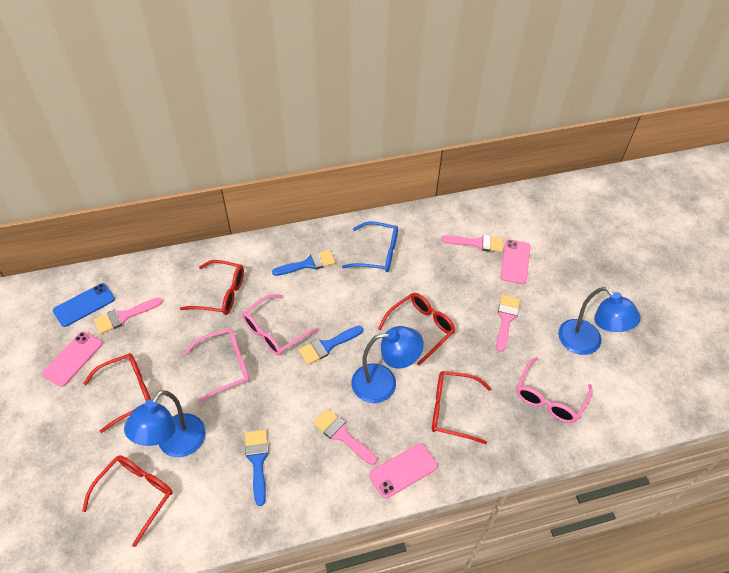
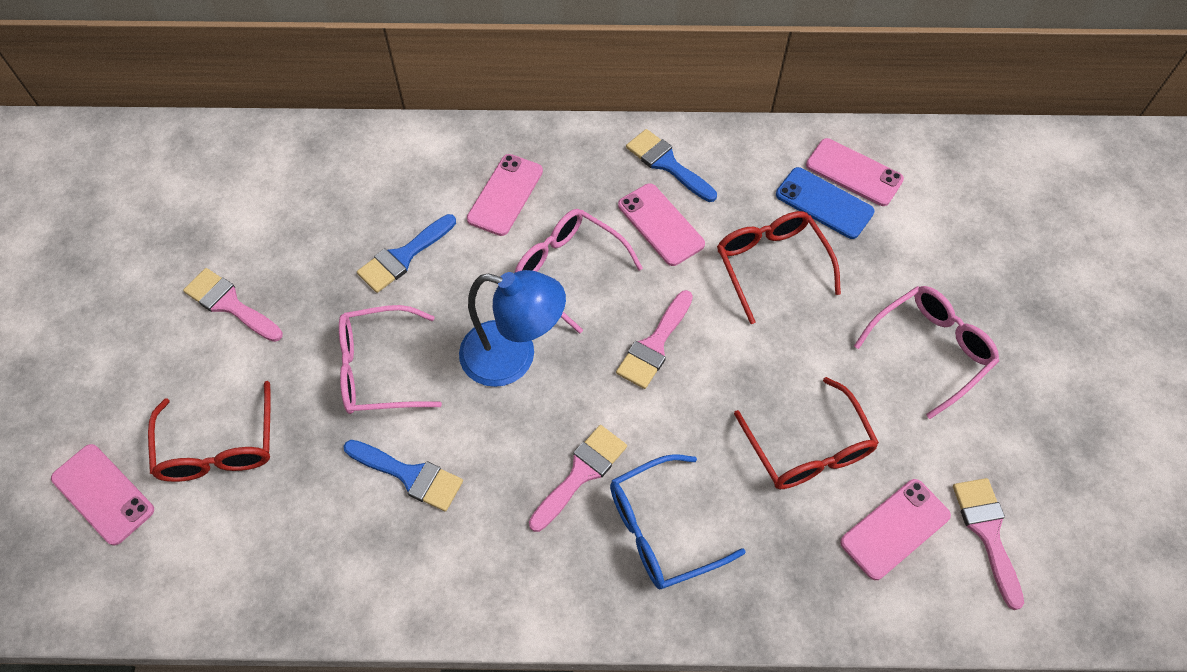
blue lamp: [124,390,206,457] [351,326,424,403] [558,287,641,355] = 3 -> [459,270,566,387] = 1
pink phone: [42,331,102,387] [369,443,438,499] [500,239,531,284] = 3 -> [51,444,154,546] [467,154,543,236] [618,183,705,266] [806,138,904,206] [840,479,951,580] = 5
red glasses: [82,455,173,547] [83,353,151,433] [180,260,244,315] [378,293,455,366] [432,371,491,444] = 5 -> [148,381,271,482] [717,211,841,324] [734,377,879,489] = 3

